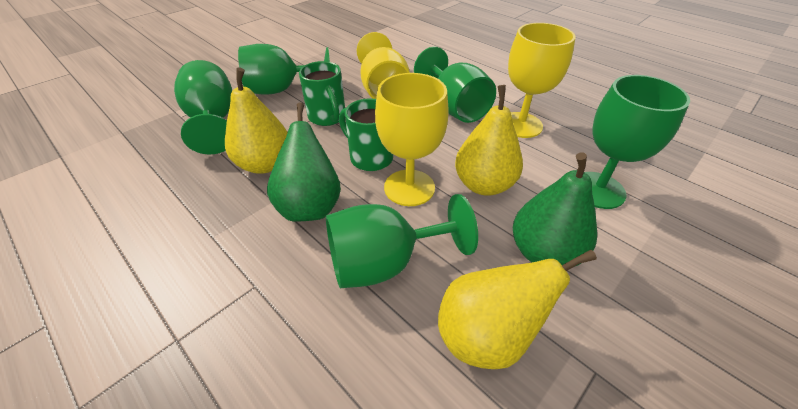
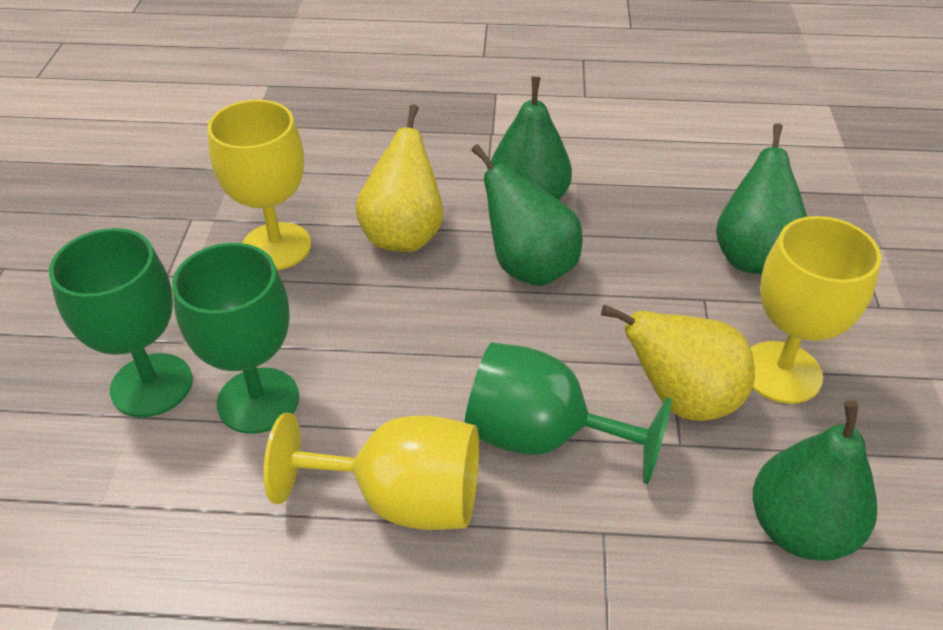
green goblet: [174,60,232,155] [238,44,330,95] [326,194,478,288] [414,47,496,123] [584,75,690,209] = 5 -> [49,228,193,417] [172,243,299,434] [464,342,672,484] = 3
green mug: [299,61,345,126] [339,98,393,171] = 2 -> none = 0
green pear: [267,102,341,222] [513,153,597,266] = 2 -> [471,144,582,286] [491,76,572,200] [716,123,807,274] [753,400,877,561] = 4
yellow pear: [225,67,288,174] [438,250,597,369] [455,85,523,196] = 3 -> [355,104,443,252] [601,305,755,421] = 2

